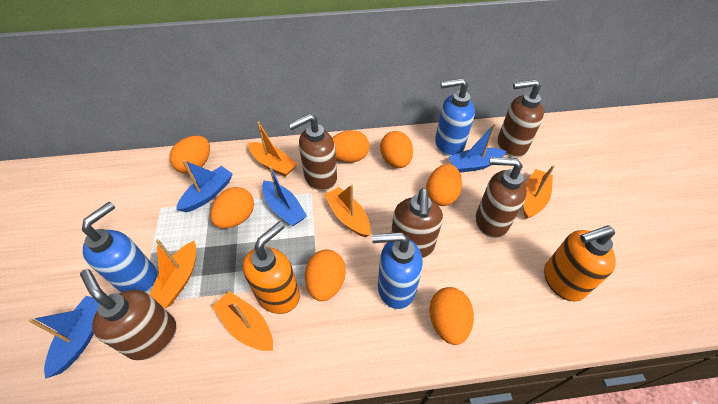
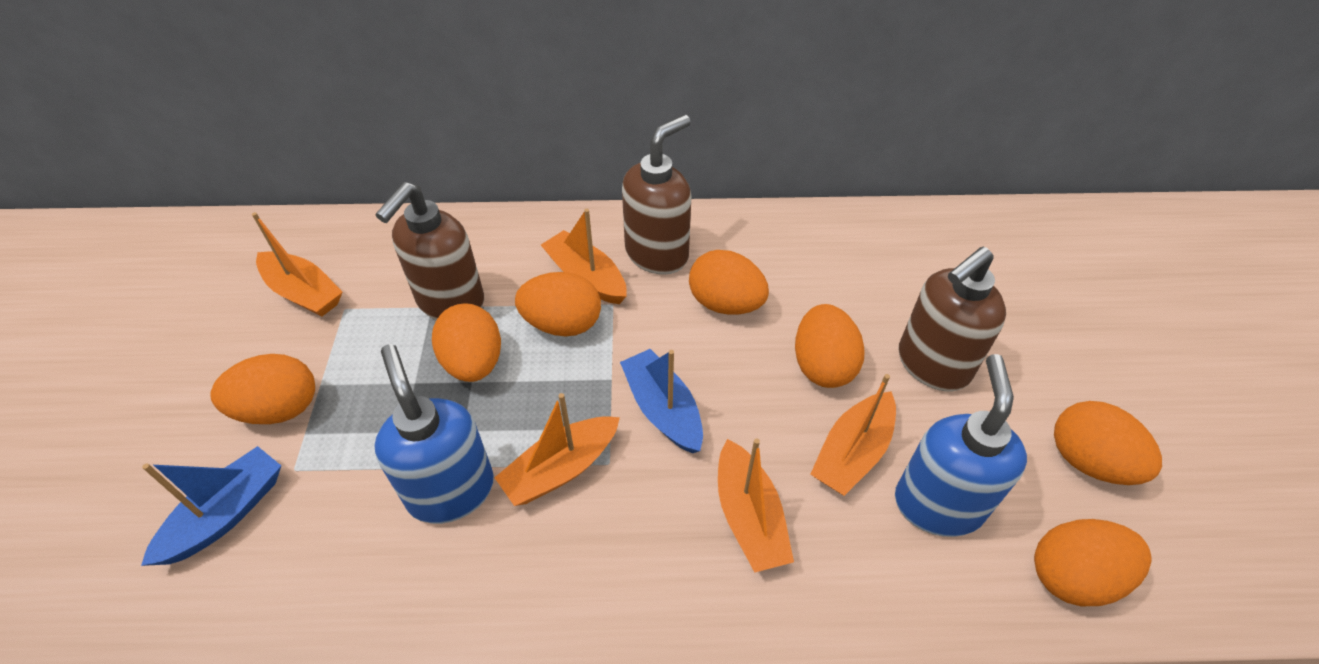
blue boat: [29,296,99,379] [176,160,233,212] [262,166,307,226] [449,124,507,173] = 4 -> [141,446,281,566] [620,349,703,453] = 2
blue soap dispenser: [82,202,157,292] [372,232,423,309] [435,78,475,156] = 3 -> [374,344,494,524] [895,354,1027,537] = 2
brown soap dispenser: [80,269,177,361] [288,114,337,191] [391,188,443,258] [476,157,527,238] [497,79,544,158] = 5 -> [376,182,484,320] [622,115,691,275] [899,247,1006,391] = 3
orange soap dispenser: [243,221,300,314] [544,226,616,301] = 2 -> none = 0

